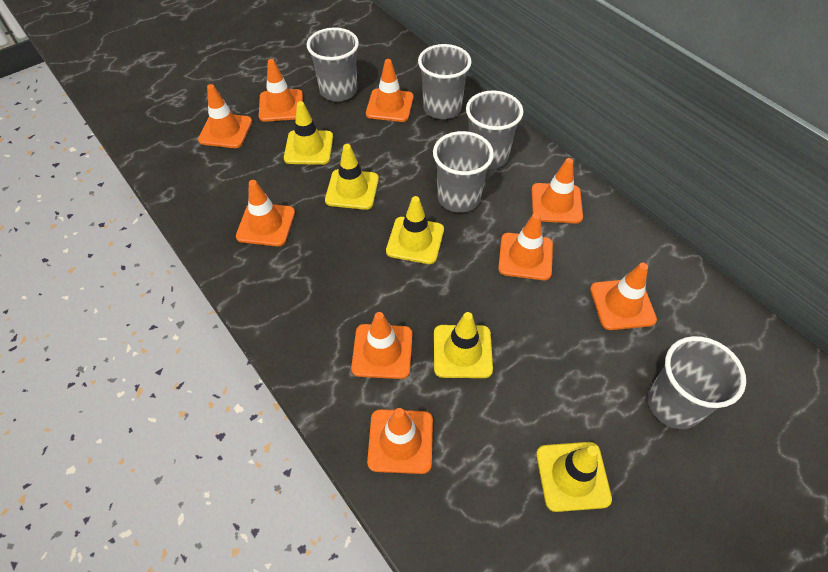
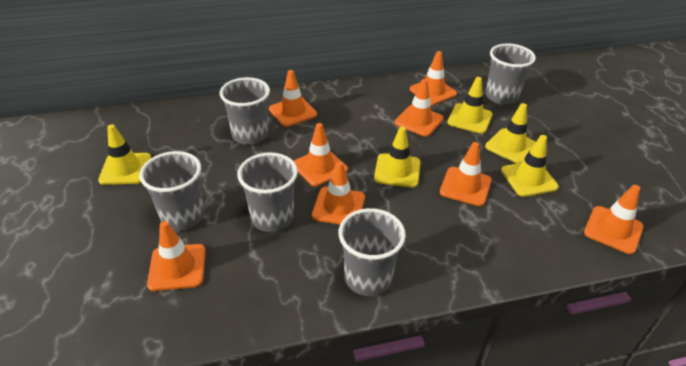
orange traffic cone: [198,84,252,148] [236,180,295,246] [259,59,303,122] [351,312,412,379] [366,59,414,122] [367,408,433,474] [498,213,553,280] [532,158,583,224] [590,263,657,330] = 9 -> [147,221,206,291] [269,70,317,127] [294,123,348,186] [312,161,365,225] [395,79,443,136] [410,51,457,105] [440,142,491,206] [584,185,643,254] = 8

